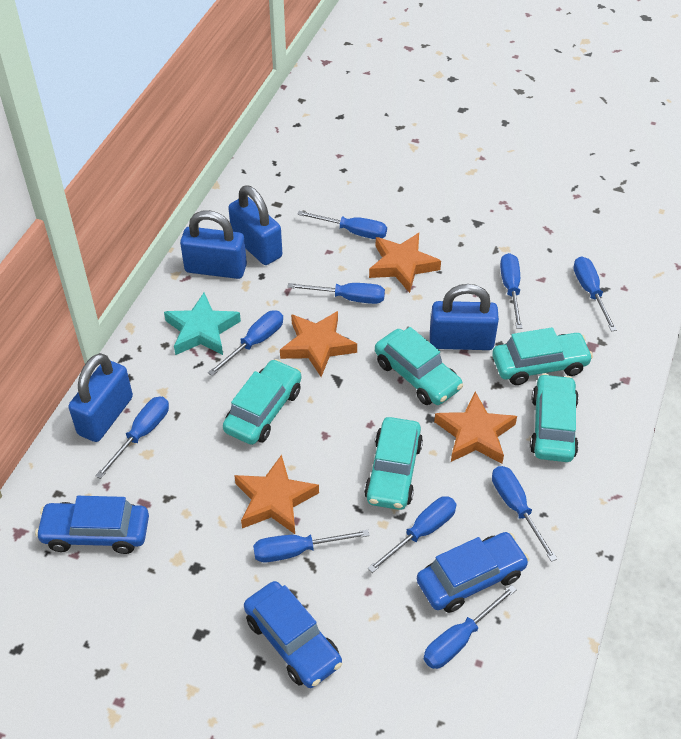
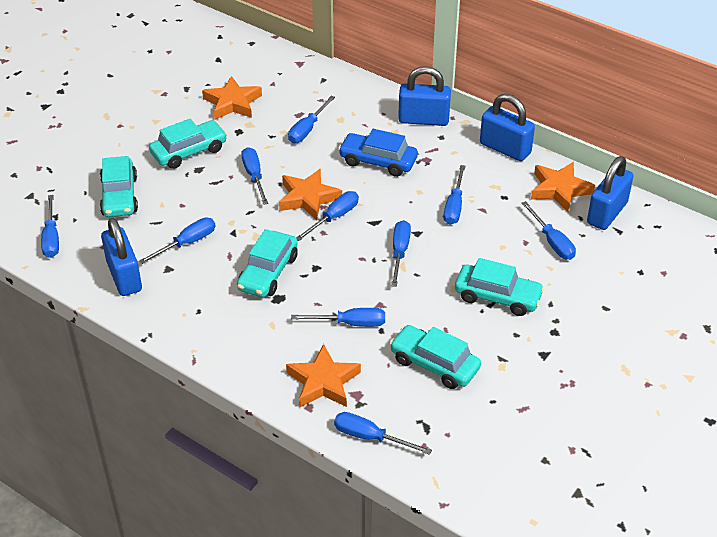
blue car: [35,496,149,554] [244,581,342,688] [417,532,529,613] = 3 -> [338,129,418,177] = 1
turquoise star: [164,293,241,355] = 1 -> none = 0

